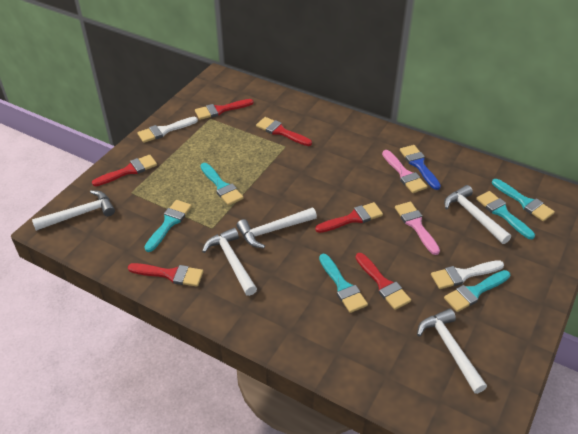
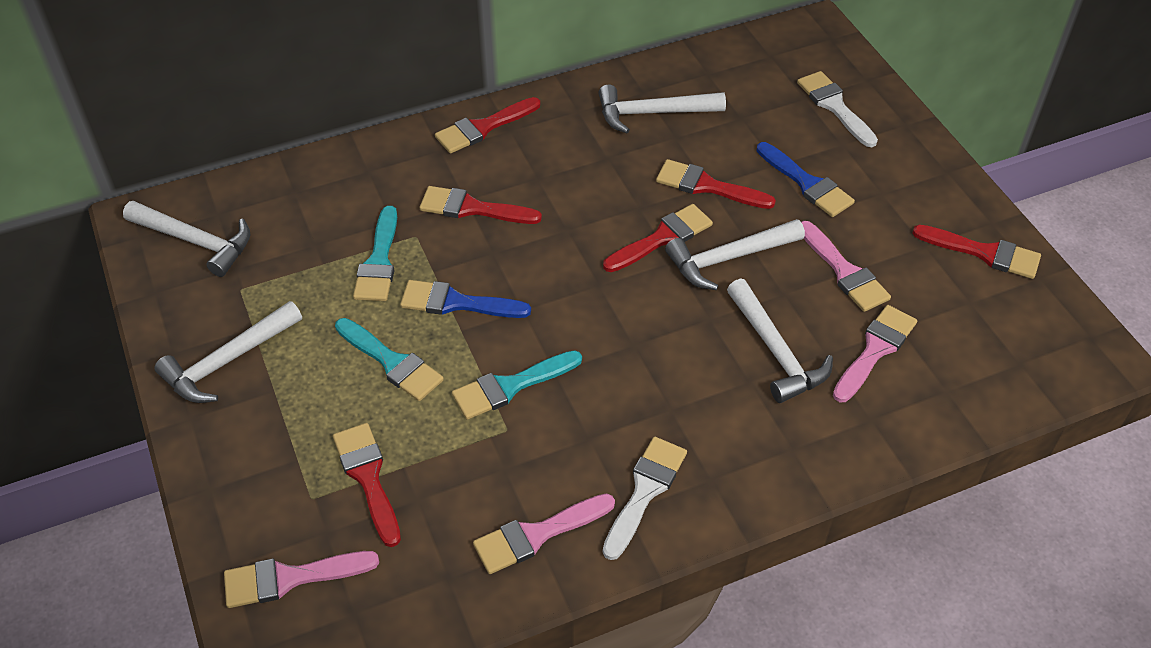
blue brush: [400,145,441,190] = 1 -> [400,280,531,318] [756,142,855,217] = 2
pink brush: [382,150,428,193] [395,202,440,255] = 2 -> [224,551,379,608] [473,493,615,574] [801,221,891,312] [833,305,917,402] = 4
turquoise brush: [144,200,192,252] [200,163,244,206] [319,254,368,313] [444,270,510,312] [476,191,535,239] [492,179,555,221] = 6 -> [335,318,444,401] [353,206,397,301] [452,350,582,420] = 3

